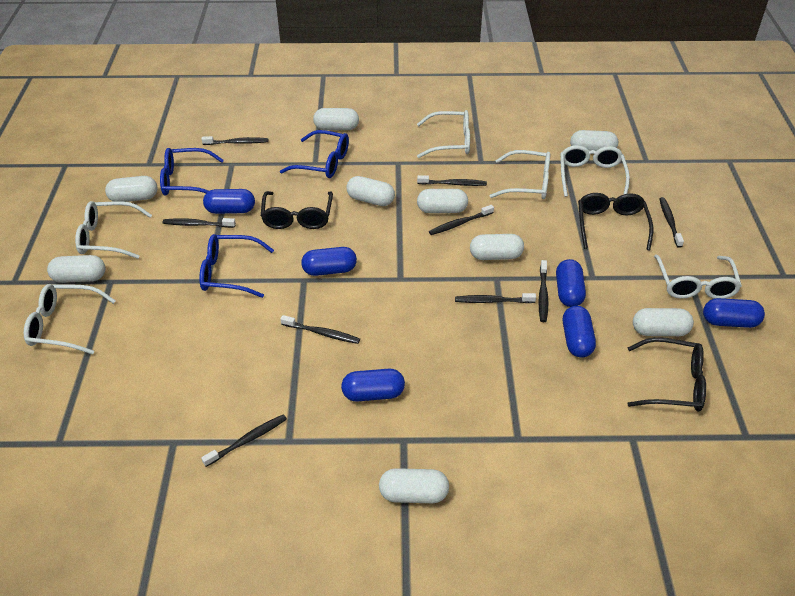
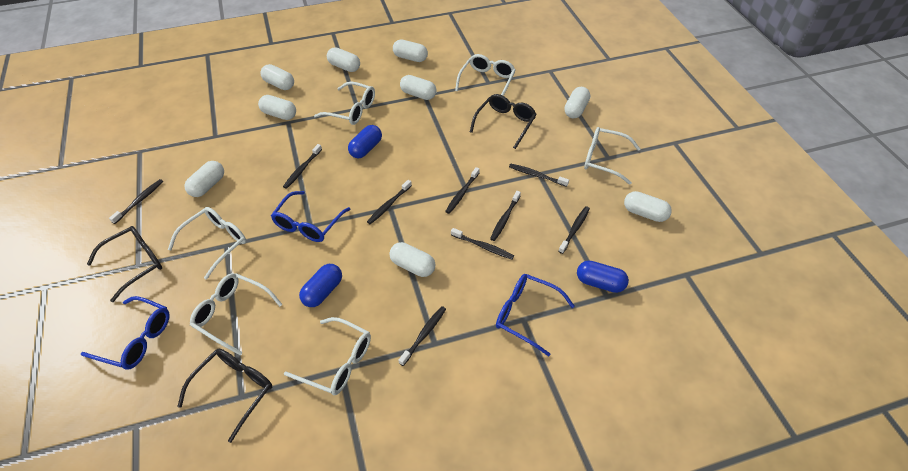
blue capsule: [203,189,255,214] [301,247,357,276] [341,369,405,402] [556,259,586,307] [563,306,596,358] [703,298,765,328] = 6 -> [299,264,342,307] [348,125,382,158] [577,261,629,293] = 3

